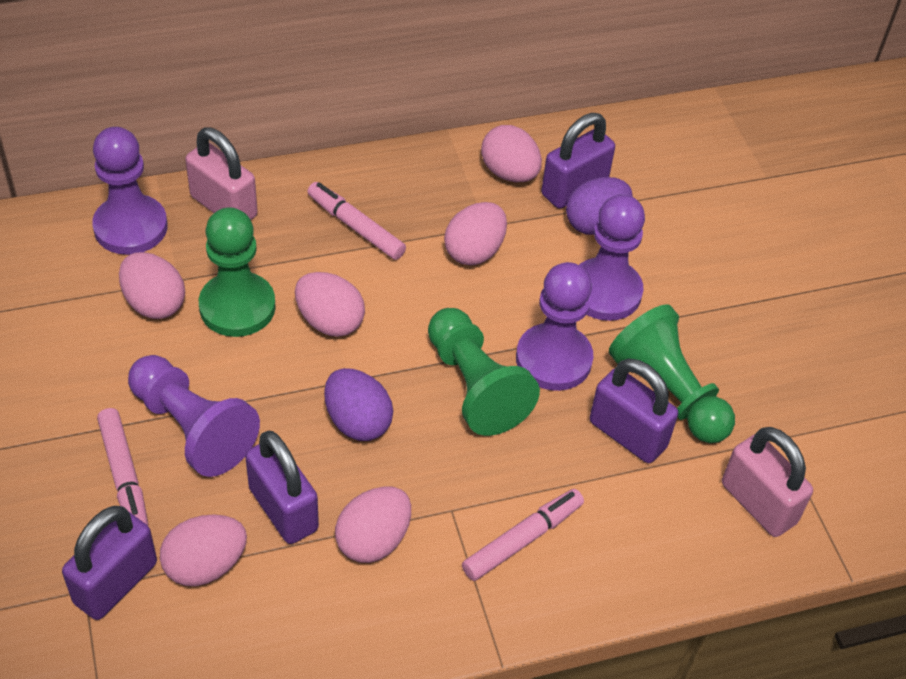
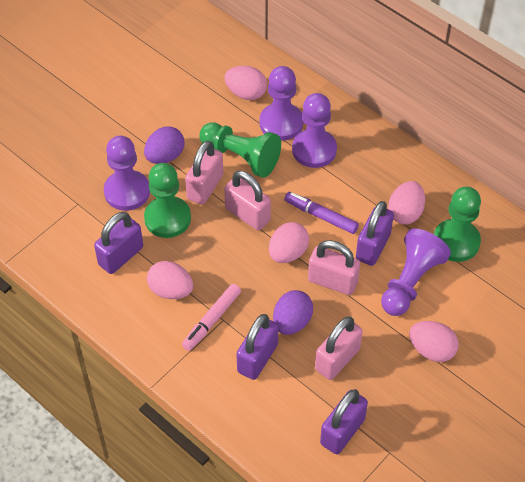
pink egg: [119,252,185,319] [160,514,247,586] [295,272,365,337] [335,486,411,563] [444,202,507,265] [481,125,542,182] = 6 -> [147,261,193,299] [224,66,267,100] [269,222,309,263] [388,181,425,225] [409,321,459,362] = 5
pink marker: [97,408,148,525] [307,182,406,260] [462,489,584,581] = 3 -> [182,284,241,351] = 1
pink padlock: [185,128,258,220] [722,427,813,537] = 2 -> [185,141,223,205] [224,171,271,231] [308,240,360,295] [315,317,363,380] = 4
purple marker: none = 0 -> [284,192,359,234] = 1

